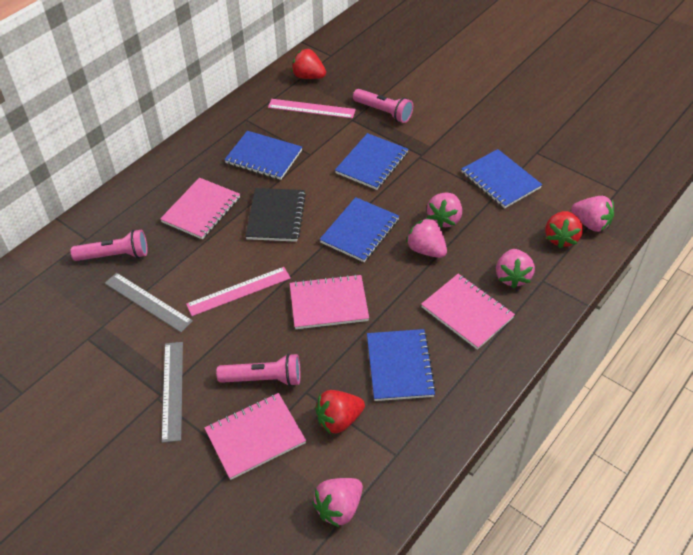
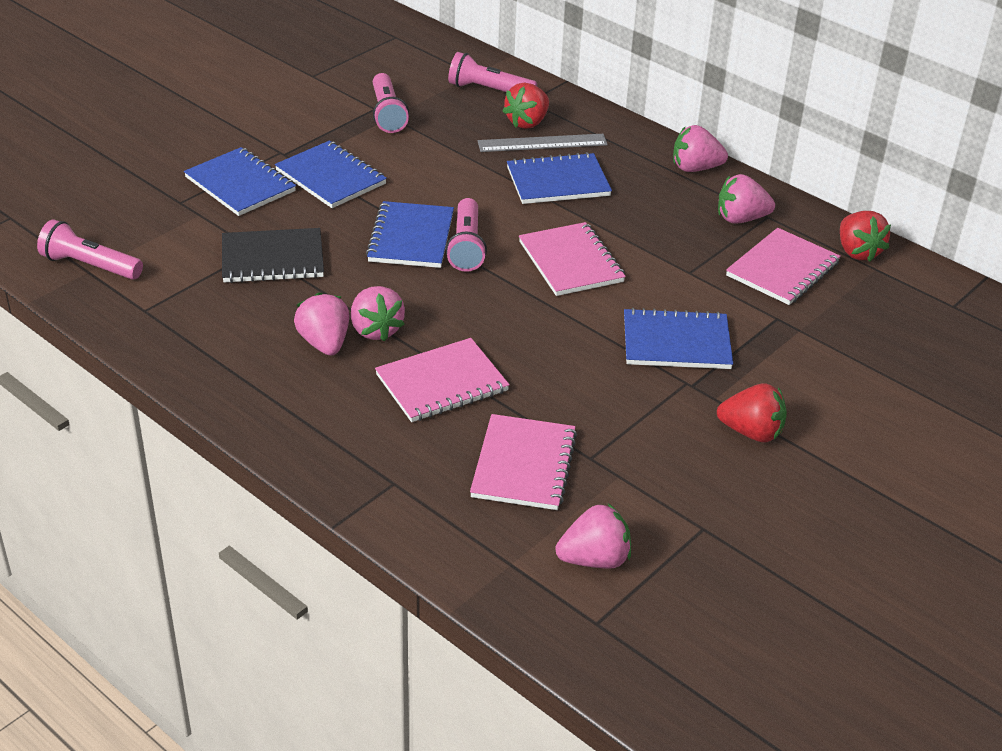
grey ruler: [105,273,193,332] [162,342,183,443] = 2 -> [478,134,608,152] = 1
pink flashlight: [71,230,148,261] [216,353,300,386] [353,89,413,123] = 3 -> [37,220,143,280] [373,73,409,133] [446,198,487,272] [448,52,537,92] = 4
pink ruler: [186,267,291,316] [268,99,356,118] = 2 -> none = 0

